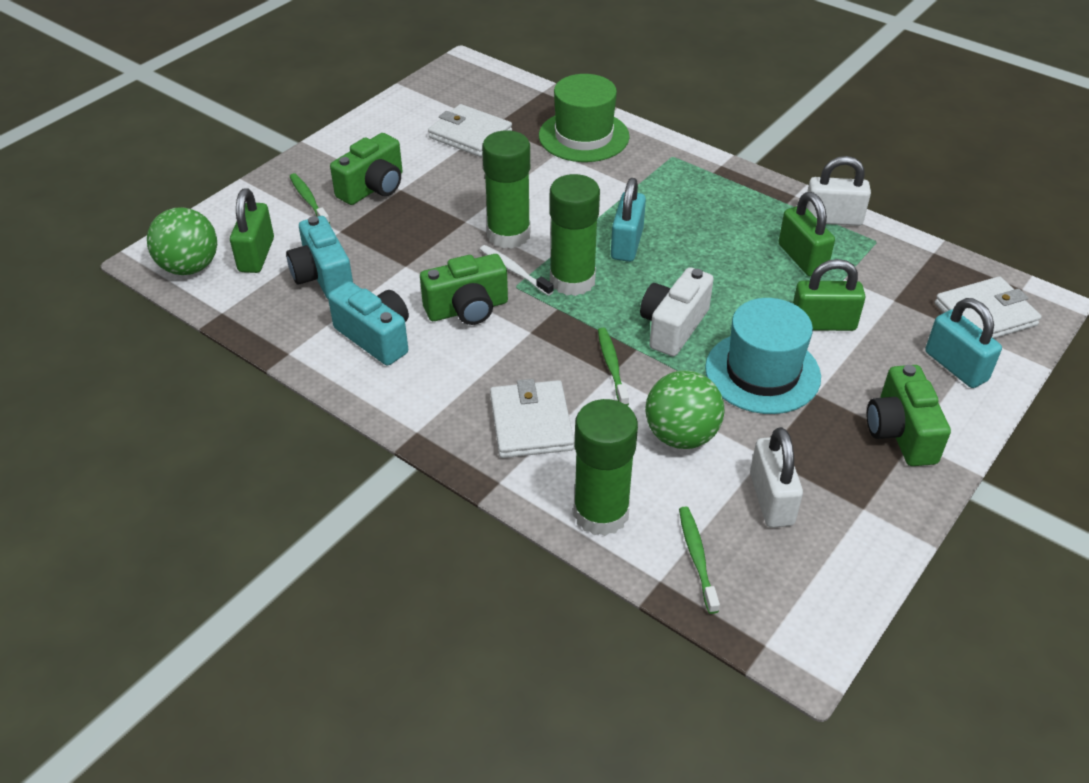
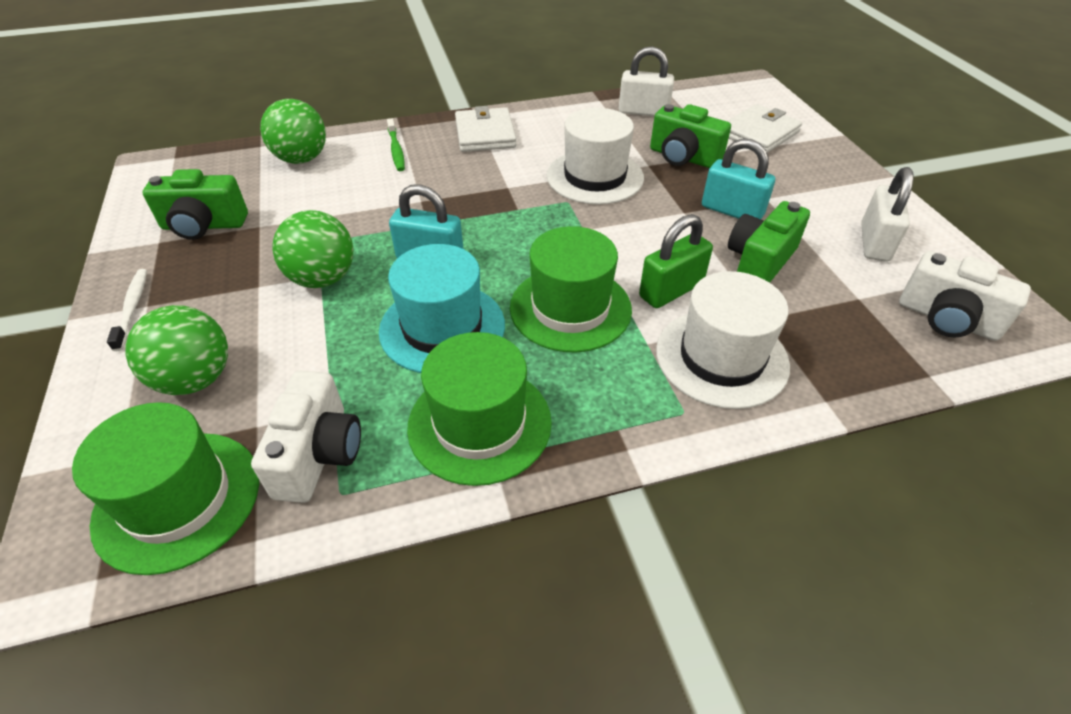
green ball: [147,207,217,275] [645,370,725,449] = 2 -> [126,305,228,395] [260,99,326,164] [272,210,353,288] = 3
green glue stick: [482,130,531,249] [550,174,600,296] [573,399,638,536] = 3 -> none = 0
green hat: [539,74,629,162] = 1 -> [72,402,259,575] [407,332,552,486] [510,226,632,352] = 3
green padlock: [230,188,274,273] [779,192,835,276] [793,259,865,331] = 3 -> [639,214,713,308] = 1
green toothbrush: [289,173,330,224] [598,328,629,406] [679,507,720,614] = 3 -> [387,118,405,171] = 1
turquoise camera: [286,216,353,299] [328,281,409,366] = 2 -> none = 0
white camera: [640,267,714,356] = 1 -> [251,371,361,503] [899,251,1031,341] = 2
white hat: none = 0 -> [547,108,644,205] [656,271,790,409] = 2
white wallet: [428,104,512,157] [490,379,574,458] [935,276,1041,339] = 3 -> [455,106,516,152] [727,104,802,153] = 2

